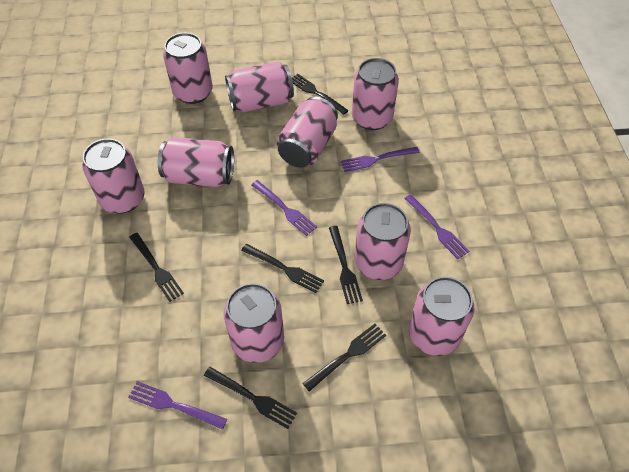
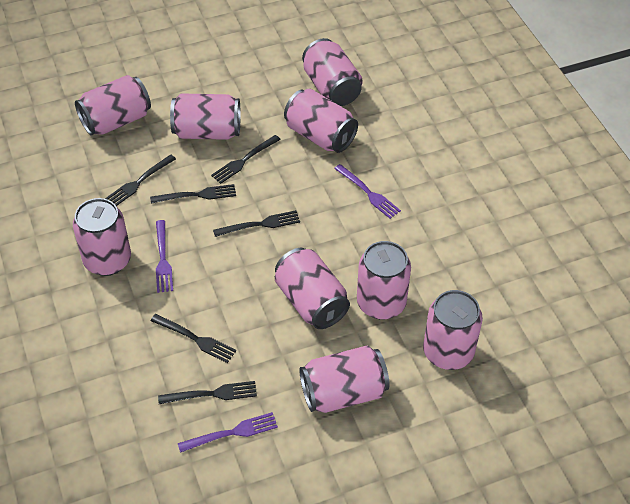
purple fork: [128,381,227,430] [251,180,317,236] [341,147,420,172] [404,194,470,259] = 4 -> [156,220,173,293] [178,412,278,453] [334,164,401,219] = 3

